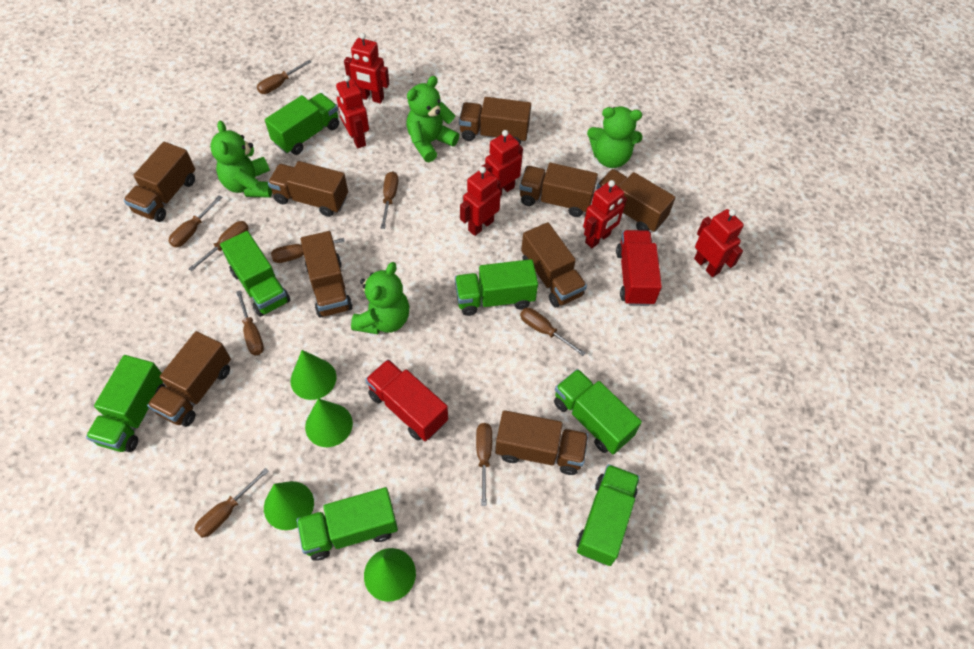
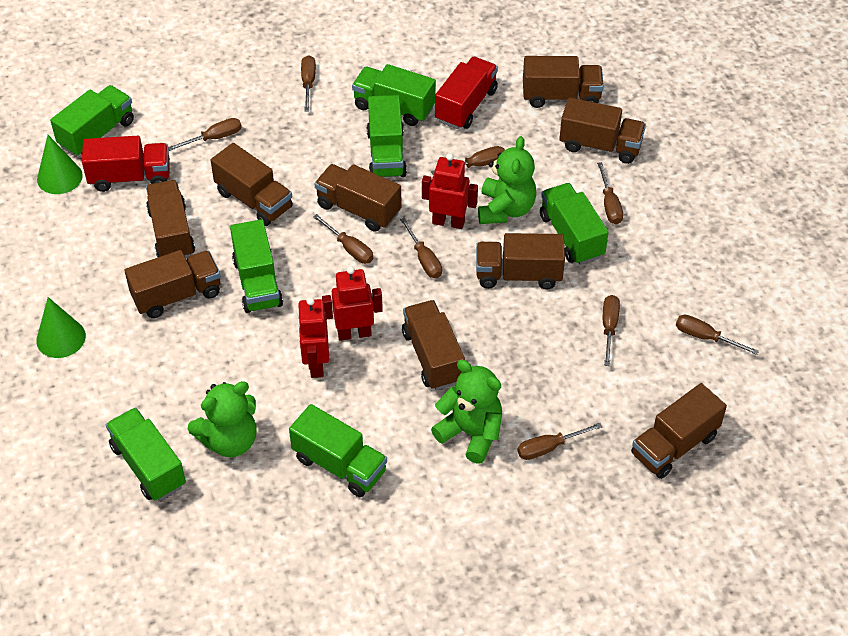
green cone: [264,481,314,530] [290,350,337,400] [305,398,353,447] [364,548,416,602] = 4 -> [36,297,86,358] [37,135,83,194] = 2
green teddy bear: [210,121,272,197] [351,262,409,334] [406,76,459,162] [587,107,643,168] = 4 -> [188,381,257,457] [431,360,502,464] [478,136,536,224] = 3
red robot: [336,75,369,148] [344,33,390,104] [460,167,501,236] [481,130,523,196] [583,180,627,248] [694,209,744,277] = 6 -> [297,297,329,378] [322,266,383,341] [422,153,478,229] = 3

